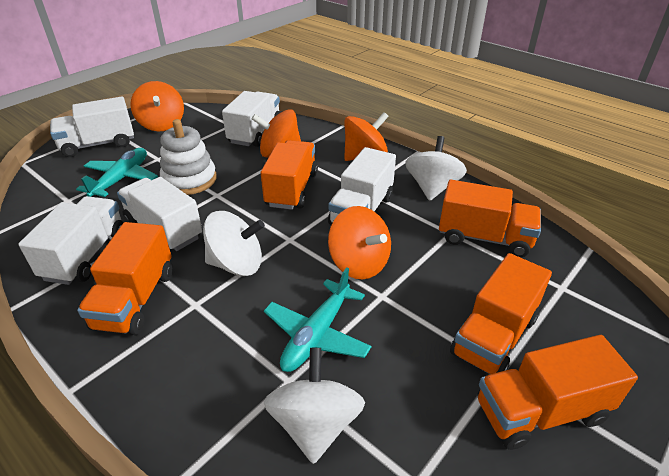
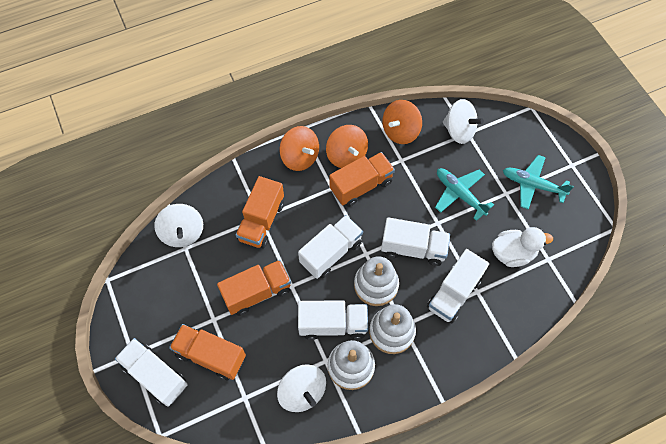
orange spinning top: [130,81,184,131] [252,109,301,158] [328,206,391,279] [344,112,389,161] = 4 -> [280,126,319,171] [326,125,368,168] [383,100,422,144] = 3
orange truck: [77,222,173,335] [261,140,318,210] [439,180,541,257] [450,253,552,374] [477,335,638,450] = 5 -> [169,324,246,380] [217,260,291,316] [236,176,284,248] [329,152,395,207] = 4
white duck: none = 0 -> [492,227,553,267] = 1
white stacking toy: [160,119,217,195] = 1 -> [328,340,375,390] [354,256,399,306] [369,304,416,354] = 3

